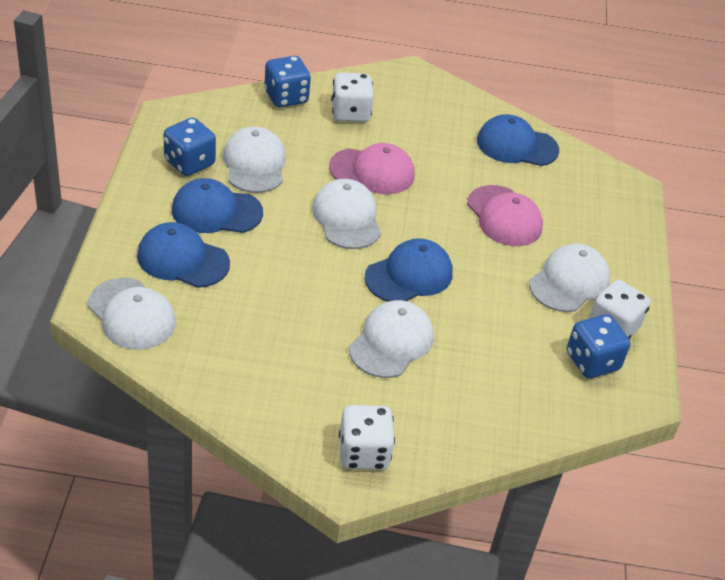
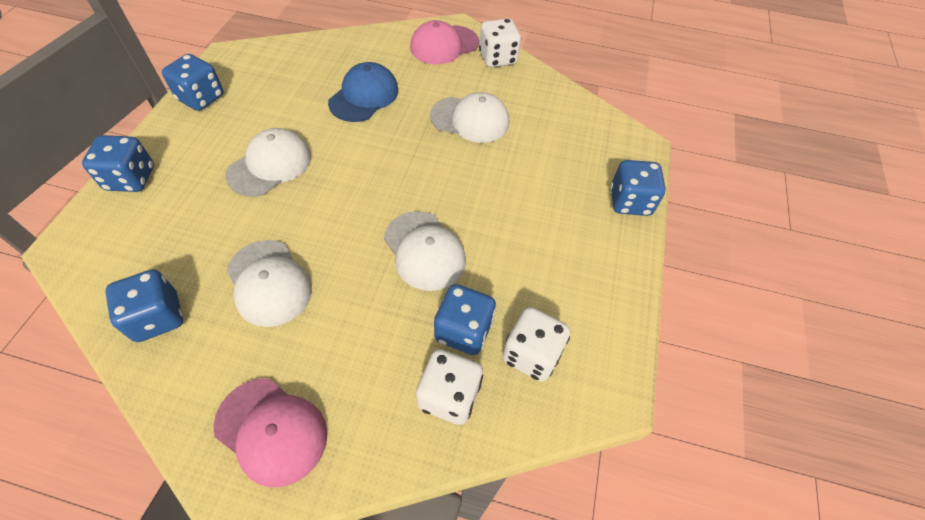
blue cap: [137,222,230,288] [172,178,263,233] [365,238,453,302] [477,114,559,166] = 4 -> [328,62,398,122] = 1
blue dice: [164,118,216,176] [264,56,311,108] [567,314,630,378] = 3 -> [82,135,154,192] [105,269,183,342] [162,54,224,111] [434,284,496,355] [610,160,666,216] = 5
white cap: [88,278,176,350] [223,126,286,193] [312,179,381,249] [349,300,434,378] [529,244,610,312] = 5 -> [226,128,311,197] [227,240,312,327] [384,211,466,291] [430,92,509,143] = 4

